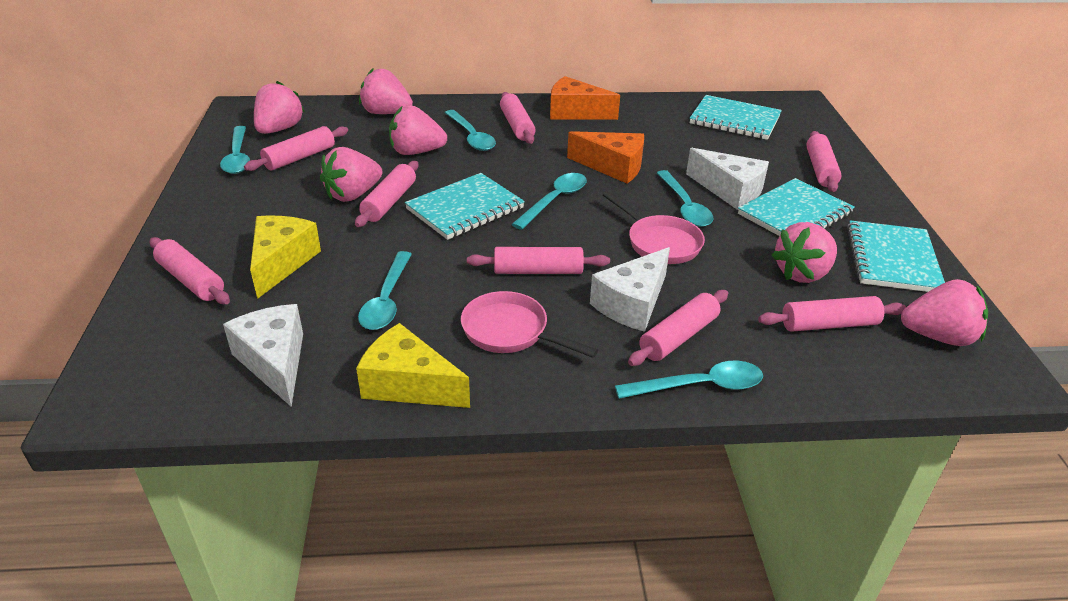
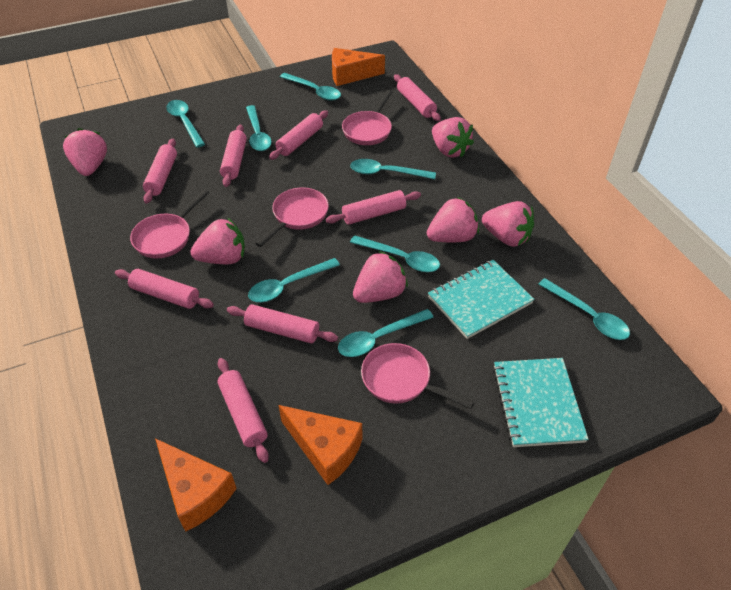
orange cheese: [550,76,620,120] [567,131,644,184] = 2 -> [155,438,237,532] [279,405,362,485] [332,48,385,86] = 3
pink pan: [461,291,598,358] [603,191,705,264] = 2 -> [130,190,209,258] [255,187,329,247] [342,90,392,145] [361,343,475,409] = 4
turquoise notebook: [405,173,525,240] [690,95,782,140] [738,178,855,236] [847,220,945,292] = 4 -> [428,260,535,339] [493,358,589,447] = 2
turquoise spoon: [220,126,250,174] [358,251,412,330] [445,110,496,151] [512,173,587,230] [615,361,763,399] [657,170,713,227] = 6 -> [166,100,205,147] [246,105,272,151] [248,258,340,302] [280,73,341,101] [338,309,434,357] [350,159,436,179] [350,235,440,272] [538,278,630,340] = 8
white cheese: [223,304,303,407] [590,247,670,332] [686,148,769,210] = 3 -> none = 0
yellow cheese: [250,215,321,299] [356,323,470,408] = 2 -> none = 0

